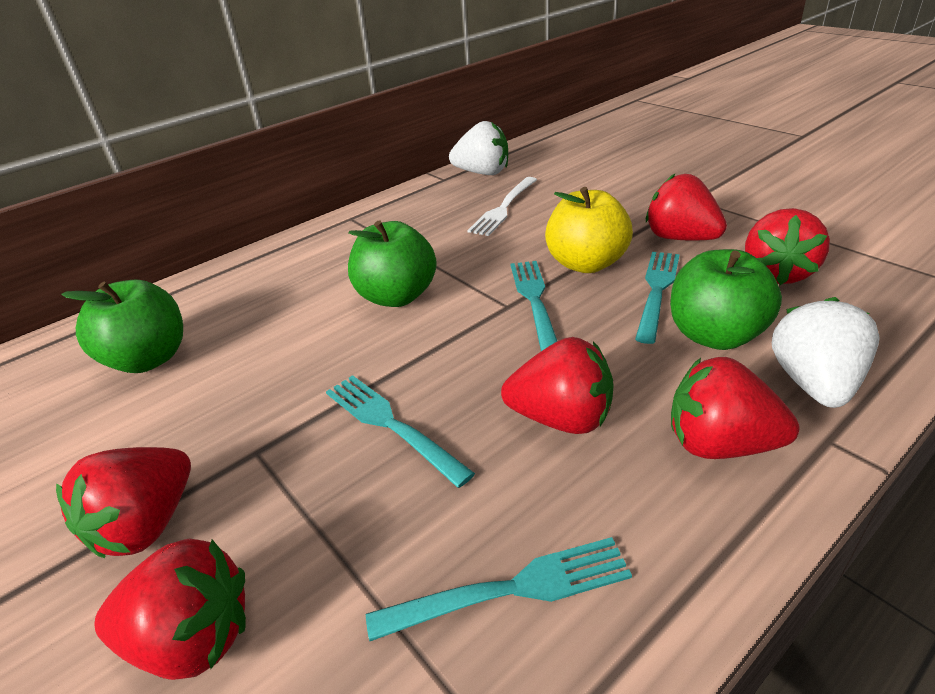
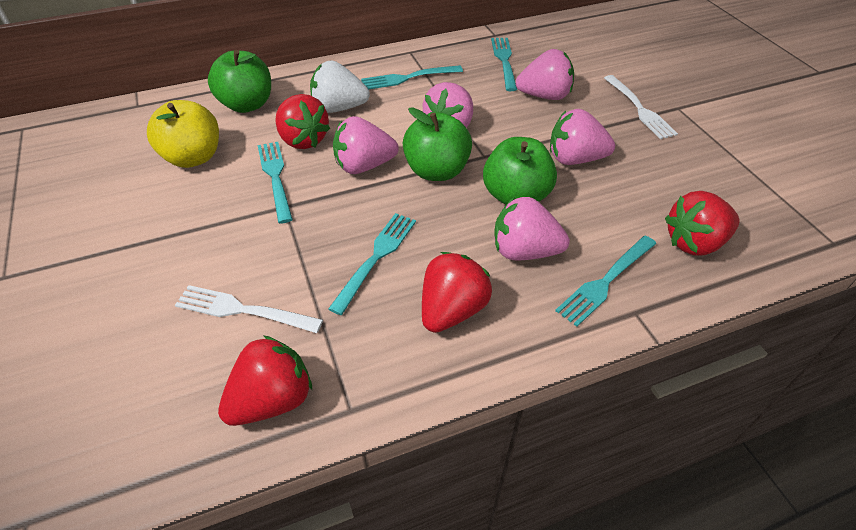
pink strawberry: none = 0 -> [333,116,399,174] [423,82,473,128] [494,197,570,261] [516,49,574,100] [550,109,615,165] = 5
red strawberry: [56,447,191,558] [94,538,246,680] [501,337,614,434] [646,173,727,240] [671,357,800,459] [745,208,830,285] = 6 -> [218,335,312,426] [275,94,330,149] [422,252,492,333] [665,191,739,255] = 4
turquoise fork: [326,375,475,488] [366,537,632,641] [511,261,557,351] [635,252,680,344] = 4 -> [258,142,293,223] [328,213,416,315] [361,65,463,90] [491,38,517,91] [555,236,656,327] = 5
white fork: [467,177,537,236] = 1 -> [175,285,323,333] [604,75,678,139] = 2
white strawberry: [449,121,508,175] [772,297,880,408] = 2 -> [310,60,370,113] = 1

